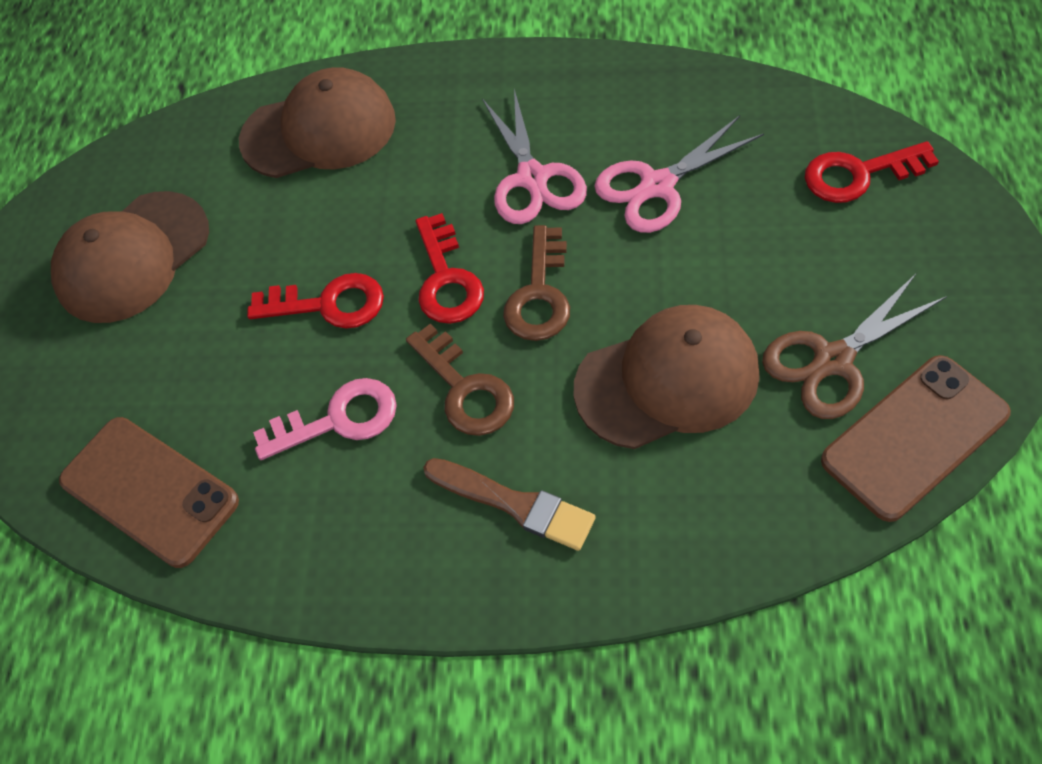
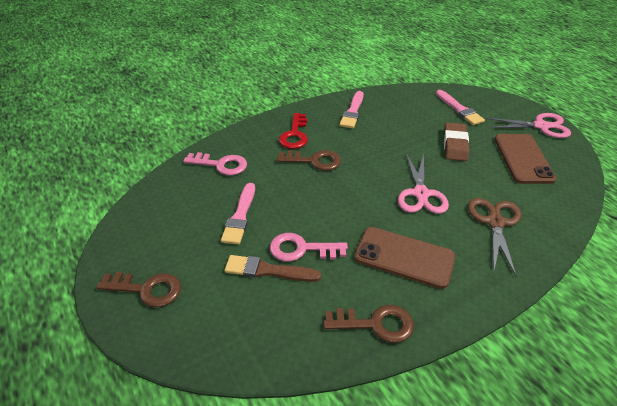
brown cap: [51,191,209,323] [239,67,396,178] [574,305,760,449] = 3 -> none = 0
brown eraser: none = 0 -> [444,122,469,161] = 1
brown key: [406,324,514,436] [503,225,570,341] = 2 -> [96,272,181,307] [277,150,341,171] [324,305,414,343] = 3
pink brush: none = 0 -> [221,183,255,245] [339,91,364,128] [436,90,485,125] = 3
pink key: [253,378,397,460] = 1 -> [183,152,247,176] [270,233,348,262] = 2
red key: [247,273,384,329] [416,213,484,324] [805,141,939,203] = 3 -> [279,113,308,149] = 1

